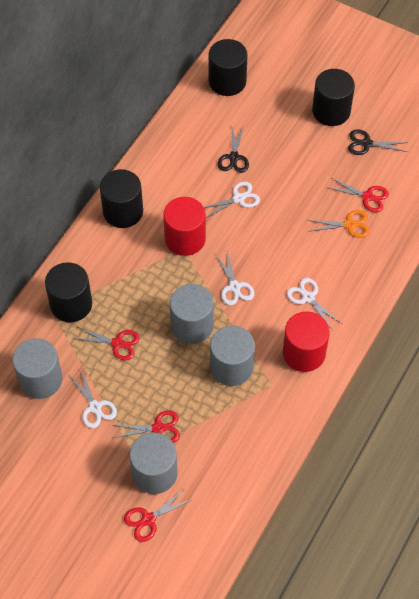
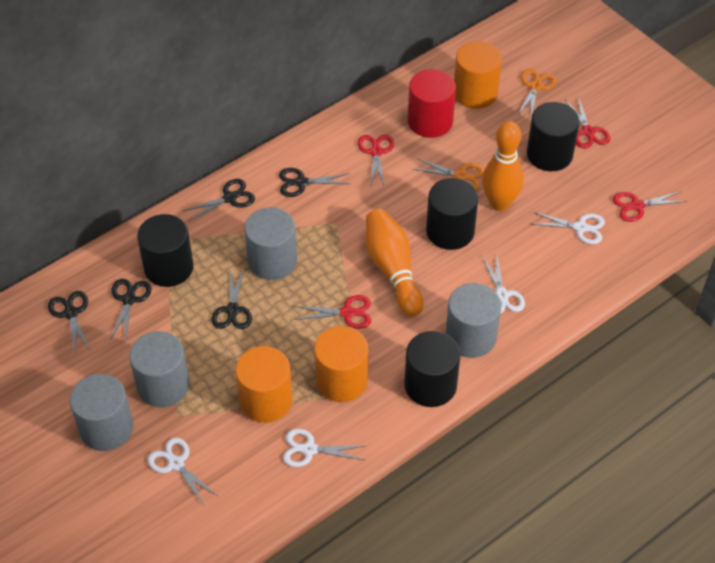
black scissors: [218,125,249,173] [348,129,408,155] = 2 -> [48,291,90,353] [110,279,152,343] [182,179,255,221] [211,269,252,329] [279,168,350,197] = 5
orange bowling pin: none = 0 -> [366,209,424,316] [482,121,524,211] = 2
orange cylinder: none = 0 -> [235,346,293,423] [314,326,369,402] [454,41,502,109] = 3
orange scissors: [307,210,370,238] = 1 -> [412,158,485,191] [517,69,556,117] = 2
red cylinder: [163,197,206,256] [283,311,330,372] = 2 -> [408,69,456,138] = 1

